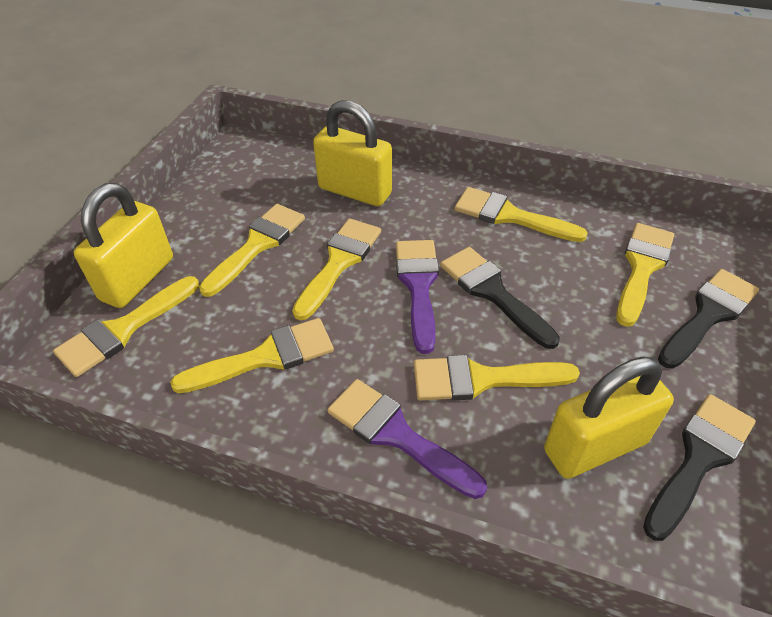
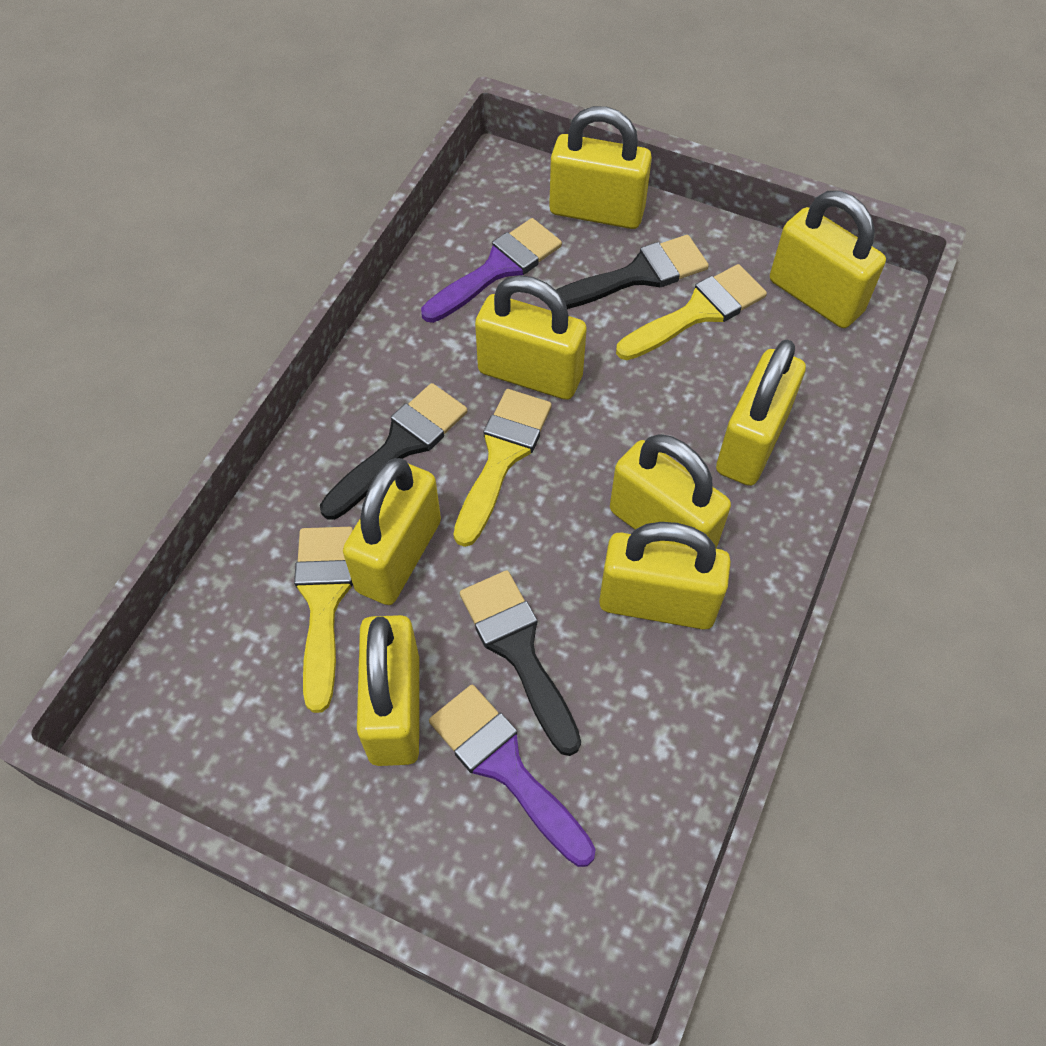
yellow brush: [53,276,199,377] [170,318,334,393] [199,204,305,297] [292,218,381,320] [414,355,580,400] [454,187,588,242] [616,223,674,327] = 7 -> [294,527,353,713] [453,389,552,547] [616,264,767,360] = 3
yellow padlock: [74,183,173,308] [313,100,392,206] [544,357,674,479] = 3 -> [343,458,441,605] [357,615,419,766] [475,275,587,400] [549,106,652,229] [599,522,731,630] [610,434,731,548] [716,340,806,486] [770,191,886,328] = 8

